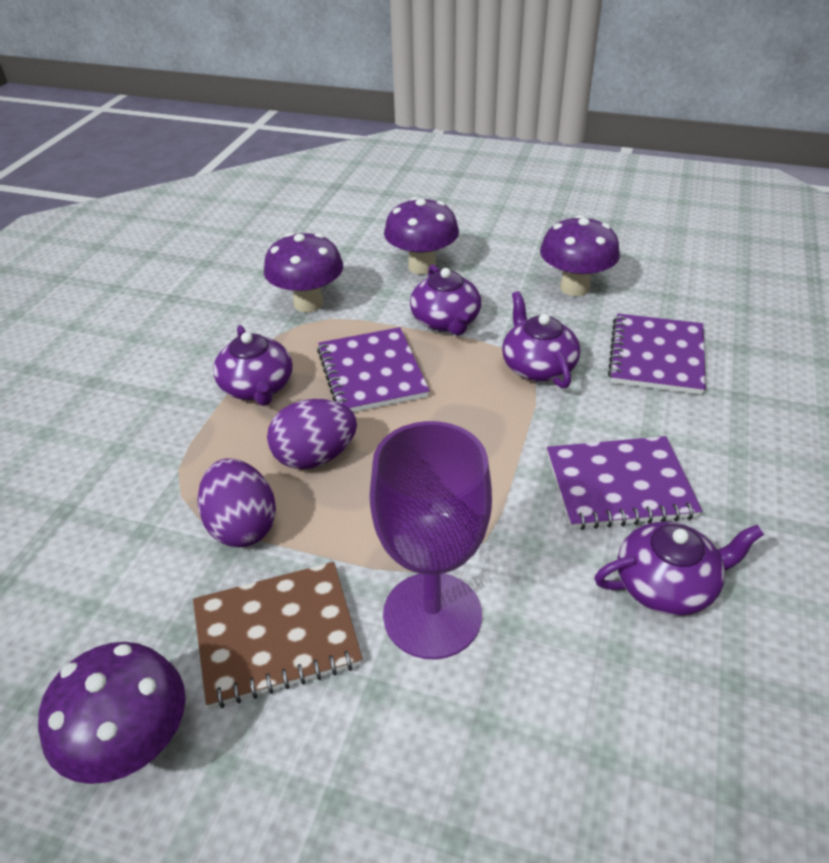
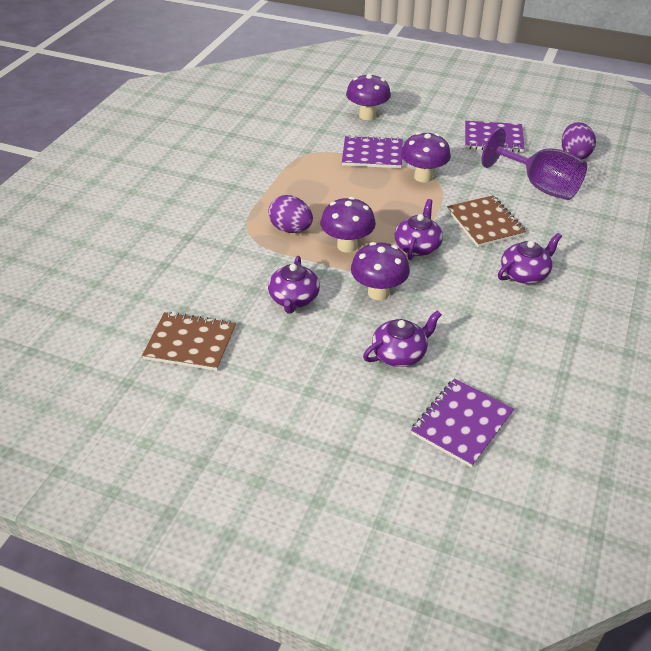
brown notebook: [193,562,363,709] = 1 -> [142,312,236,371] [447,195,526,247] = 2

